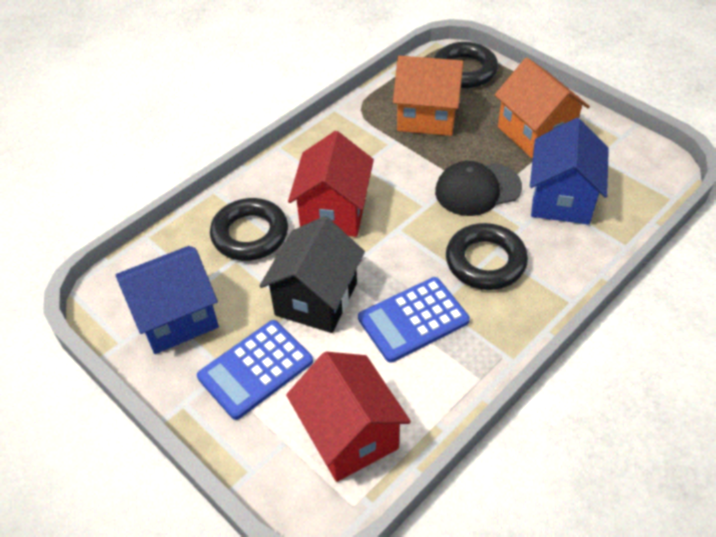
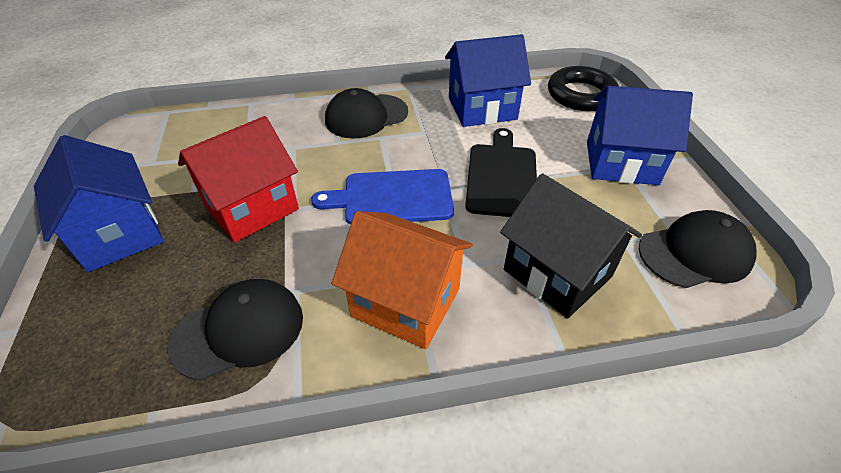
black cap: [435,161,522,216] = 1 -> [168,279,303,381] [325,88,408,139] [639,210,757,288] = 3
black cutting board: none = 0 -> [465,128,537,217] = 1
black ring: [210,198,288,261] [434,42,498,88] [446,223,528,290] = 3 -> [548,66,619,111] = 1
blue calculator: [197,320,313,420] [358,277,470,363] = 2 -> none = 0
blue cutting board: none = 0 -> [311,169,454,225] = 1
blue house: [116,246,219,354] [530,118,609,225] = 2 -> [34,135,164,272] [445,34,531,127] [587,86,693,185] = 3
orange house: [393,56,464,136] [495,58,590,159] = 2 -> [331,211,473,349] = 1
red house: [286,352,411,482] [288,131,374,237] = 2 -> [178,116,299,243] = 1

